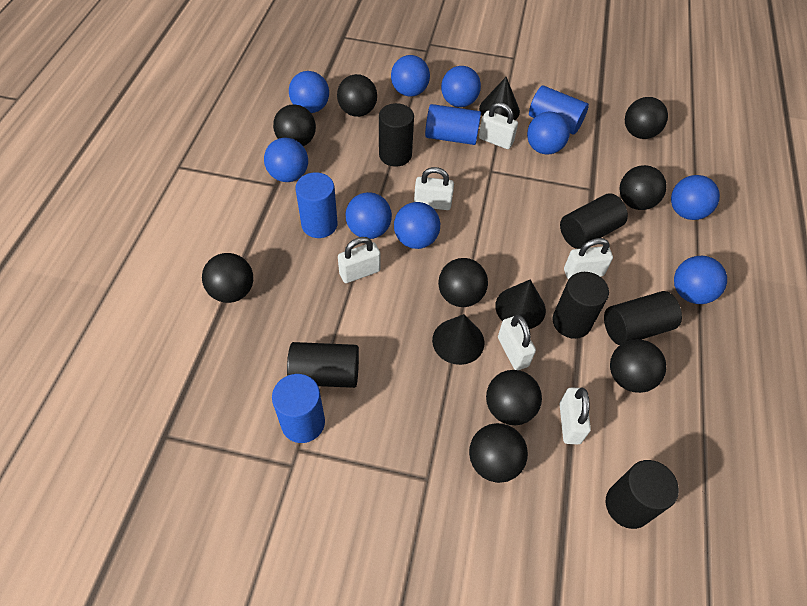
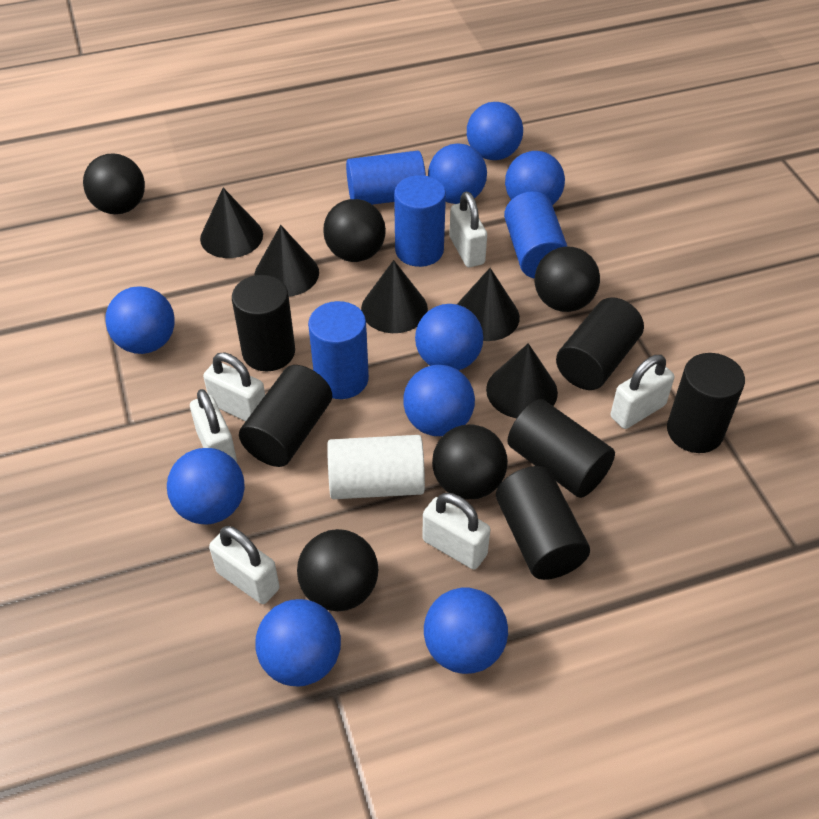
black ball: [202,253,253,303] [273,104,316,146] [337,74,377,117] [438,258,488,307] [469,423,528,483] [486,370,542,425] [610,339,667,393] [619,165,666,210] [625,97,668,139] = 9 -> [83,153,145,214] [297,529,378,611] [323,199,386,262] [432,424,508,500] [535,246,600,312] = 5
black cone: [432,314,484,365] [479,77,520,120] [495,279,546,329] = 3 -> [200,188,263,258] [254,225,319,297] [361,260,428,333] [457,268,520,341] [486,343,558,418] = 5
white cylinder: none = 0 -> [327,435,425,499] = 1

